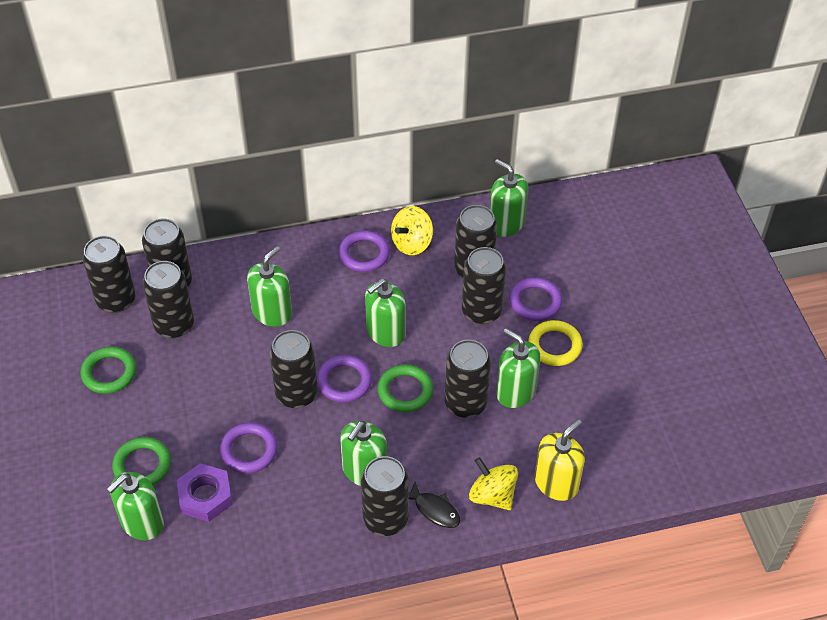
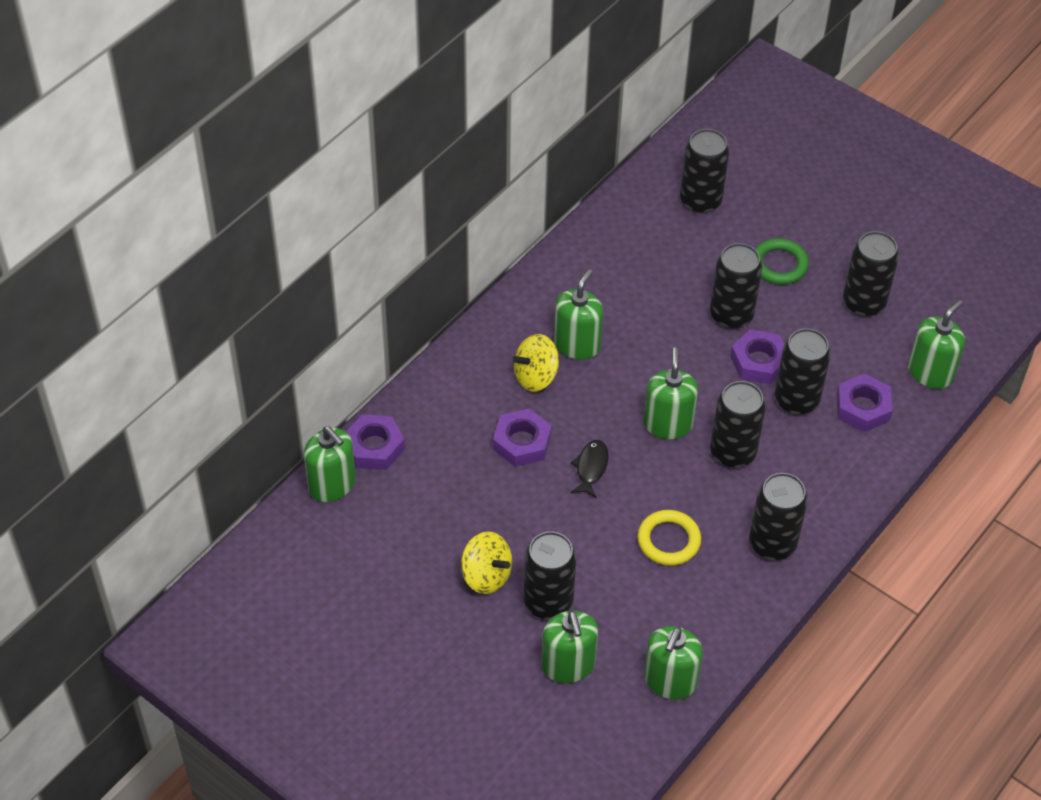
black can: [82,236,136,313] [142,218,192,287] [143,261,194,338] [269,330,318,408] [361,456,409,536] [445,340,491,418] [454,205,497,277] [462,247,506,324] = 8 -> [524,531,577,620] [680,129,729,214] [710,243,763,329] [710,381,766,468] [749,473,808,560] [774,328,831,415] [843,231,899,317] = 7
green ring: [80,347,136,394] [112,437,171,485] [377,364,433,412] = 3 -> [755,238,809,285] = 1
purple nut: [177,463,233,522] = 1 -> [346,414,405,470] [493,408,552,467] [730,329,784,384] [836,374,893,432] = 4
purple ring: [220,422,278,473] [317,355,372,403] [338,231,390,272] [509,277,562,321] = 4 -> none = 0
yellow soap dispenser: [535,419,585,501] = 1 -> none = 0

